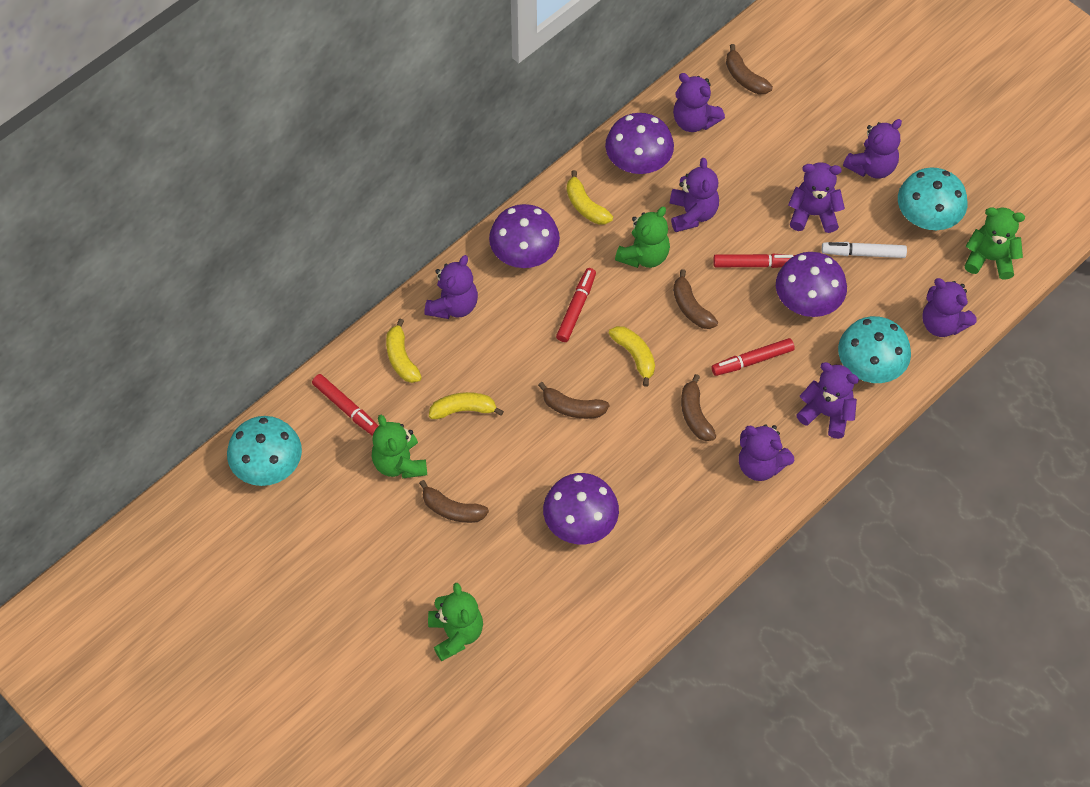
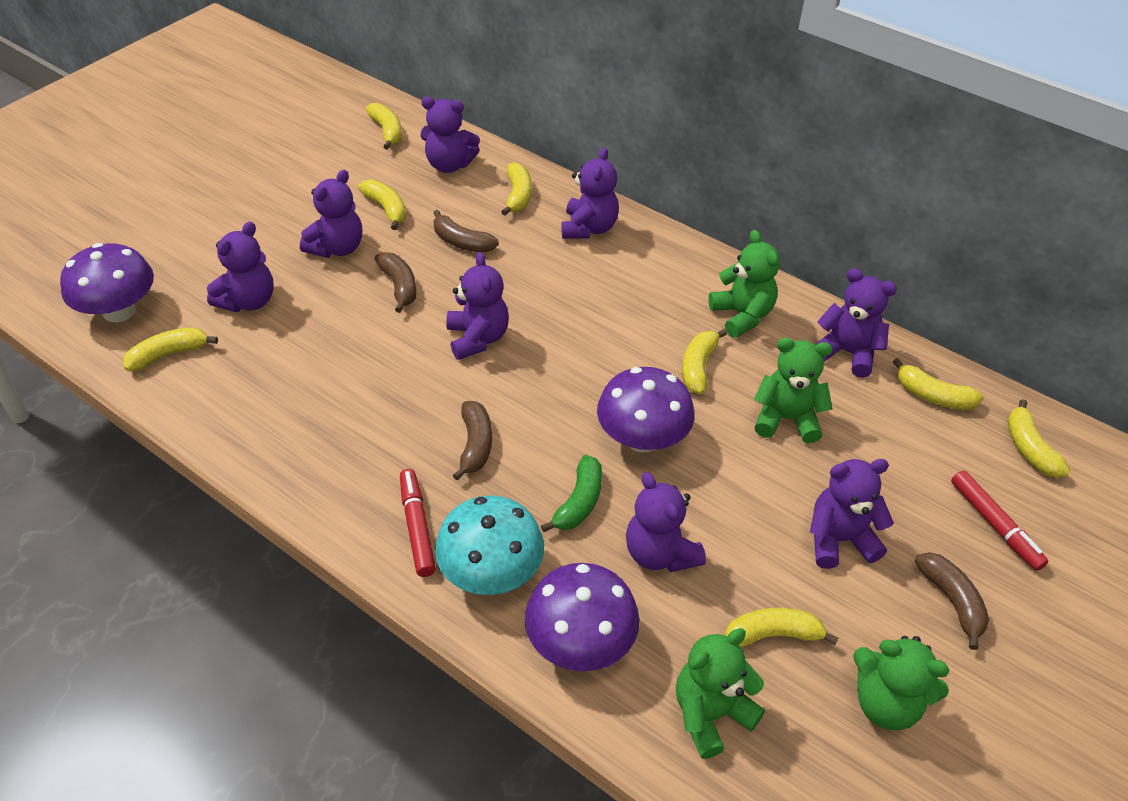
brown banana: [419,480,489,523] [538,382,609,419] [673,269,718,329] [681,374,716,441] [726,44,773,94] = 5 -> [375,252,416,313] [433,210,499,253] [453,401,492,481] [915,552,989,650] = 4
green banana: none = 0 -> [541,455,602,532] = 1
purple mushroom: [489,204,560,268] [543,473,619,544] [605,113,674,174] [776,252,847,317] = 4 -> [60,243,154,322] [525,563,639,671] [597,367,695,453] = 3
red marker: [312,374,378,436] [556,268,596,342] [712,338,795,376] [713,254,795,268] = 4 -> [400,469,436,577] [951,470,1049,571] = 2
turquoise mushroom: [227,416,302,486] [838,316,911,383] [898,167,967,230] = 3 -> [435,496,544,595] = 1
white marker: [822,242,907,258] = 1 -> none = 0
yellow banana: [386,319,422,383] [429,392,504,419] [567,170,613,225] [609,326,655,387] = 4 -> [123,327,218,371] [358,180,406,230] [366,103,402,149] [501,162,532,216] [682,329,727,394] [725,608,838,647] [893,358,984,410] [1007,399,1071,478] = 8

